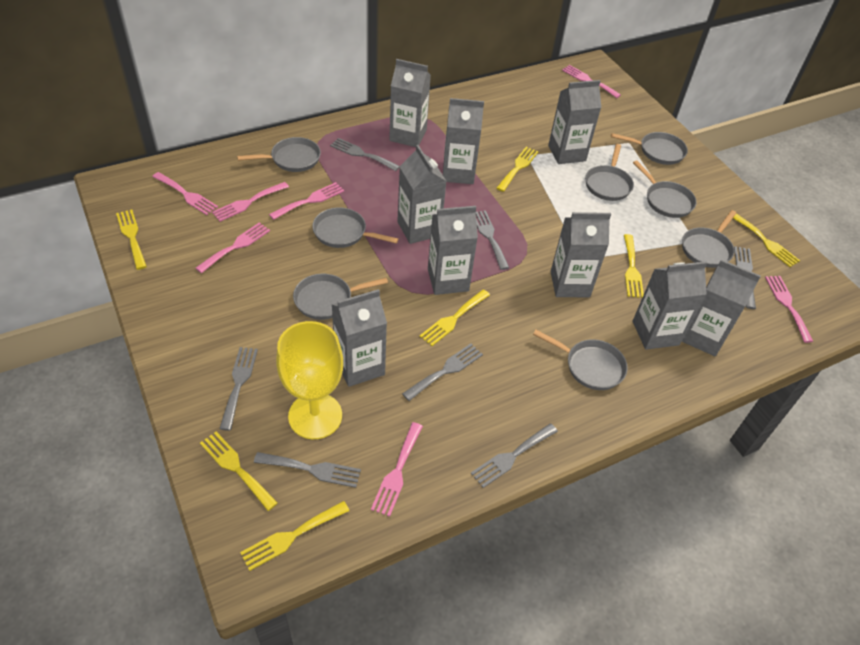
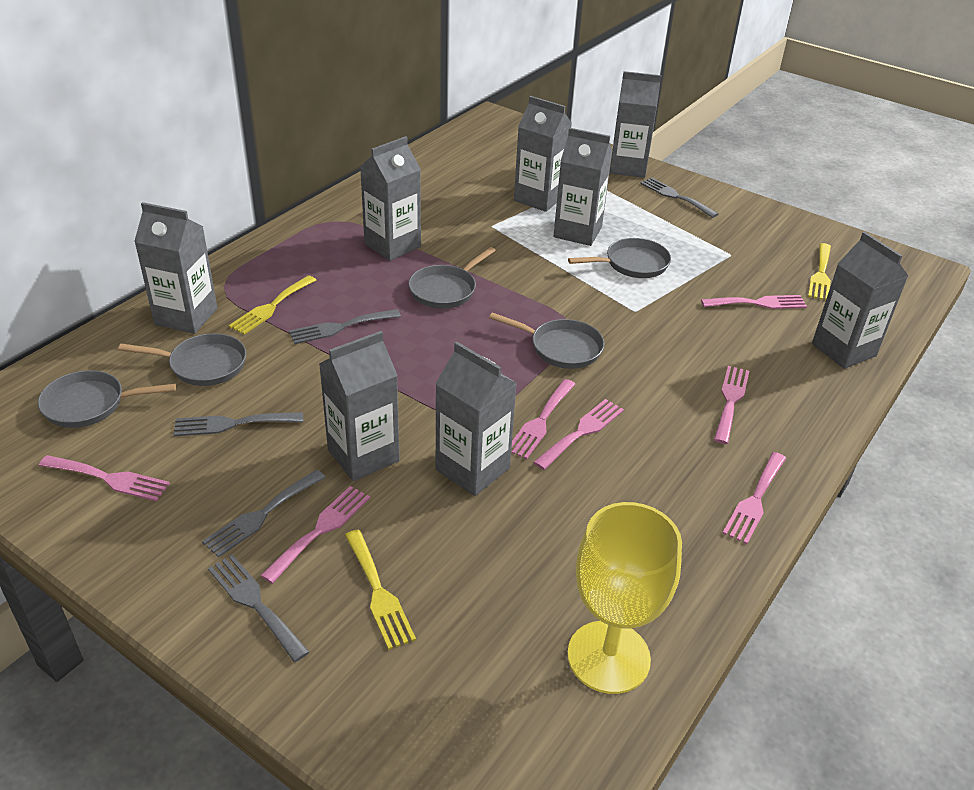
grey carton: [331,289,387,387] [389,59,431,147] [397,145,447,244] [428,206,478,295] [443,98,484,184] [548,80,601,164] [550,212,611,297] [633,262,707,350] [682,259,761,356] = 9 -> [134,202,217,334] [319,331,400,481] [360,136,421,261] [435,342,517,496] [514,96,572,212] [554,128,612,246] [610,71,662,178] [812,232,908,369] = 8
grey fork: [219,347,258,431] [254,452,361,488] [330,138,400,171] [402,344,483,401] [471,423,558,488] [476,210,509,270] [734,246,756,309] = 7 -> [173,412,303,436] [202,470,326,558] [208,554,309,662] [289,309,401,344] [640,177,718,218] = 5
grey pan: [237,137,321,172] [293,274,388,320] [312,208,398,248] [533,330,628,390] [585,144,634,201] [611,132,688,165] [633,160,697,218] [682,210,736,268] = 8 -> [38,370,176,428] [118,333,246,386] [408,247,496,309] [489,312,604,369] [568,238,671,278] = 5
yellow fork: [116,210,147,270] [200,432,278,511] [240,501,349,571] [419,289,490,346] [496,147,539,192] [624,234,644,298] [733,213,800,267] = 7 -> [229,275,316,335] [345,529,416,650] [808,243,831,300] = 3

